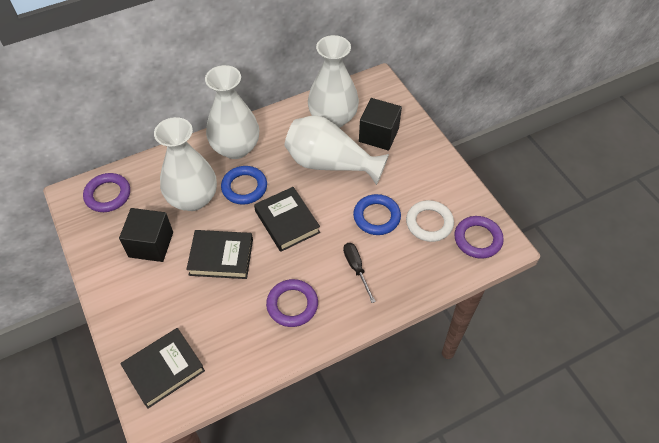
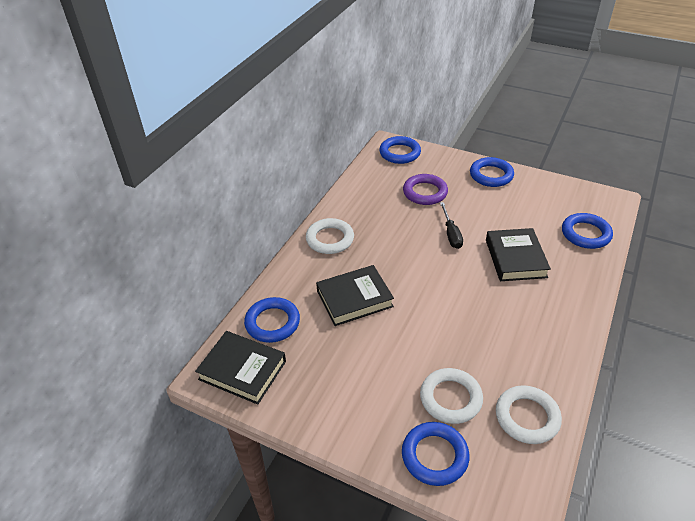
black cube: [119,208,173,262] [359,98,402,151] = 2 -> none = 0
blue ring: [221,166,267,205] [353,194,401,235] = 2 -> [244,297,300,343] [379,136,421,164] [402,422,470,486] [470,157,514,187] [562,213,613,249] = 5
purple ring: [83,173,130,212] [266,279,318,327] [454,216,504,259] = 3 -> [403,174,448,205] = 1
white ring: [406,200,454,242] = 1 -> [306,218,354,254] [420,368,483,424] [496,385,562,444] = 3
white vase: [154,117,217,211] [205,65,259,159] [285,115,389,185] [308,35,359,128] = 4 -> none = 0

